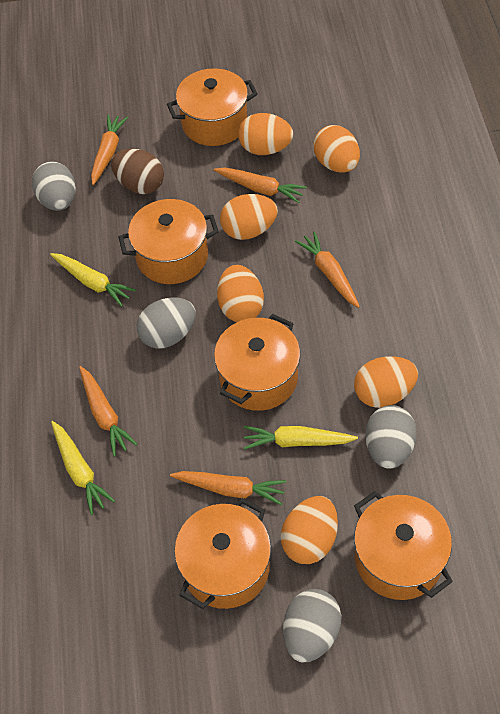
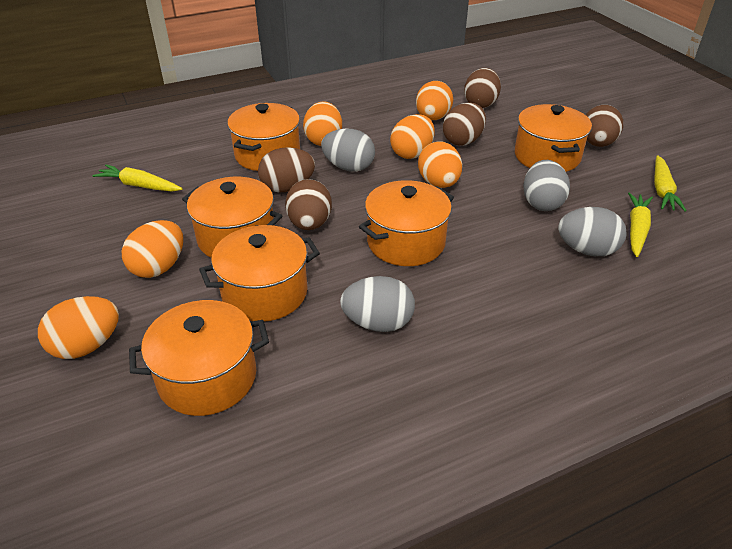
brown egg: [111,149,164,194] = 1 -> [258,147,315,192] [285,179,332,230] [443,103,486,146] [464,68,501,108] [586,105,623,147] = 5
orange carrot: [79,366,137,456] [91,115,128,185] [170,471,286,505] [214,168,307,203] [295,231,360,308] = 5 -> none = 0
orange pot: [119,199,219,284] [167,68,258,146] [174,498,271,609] [214,314,300,411] [354,491,453,600] = 5 -> [129,300,269,416] [182,177,282,258] [199,225,320,322] [227,103,300,171] [359,180,454,266] [515,104,592,172] = 6

